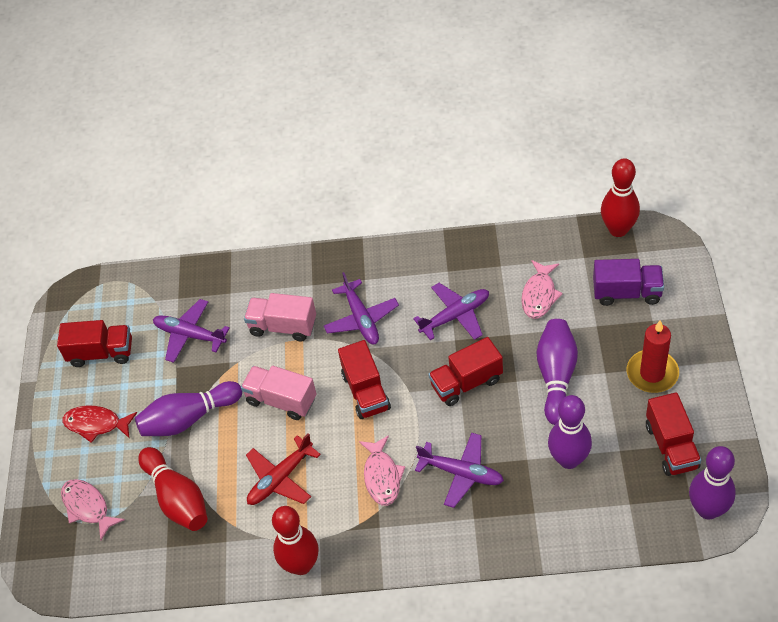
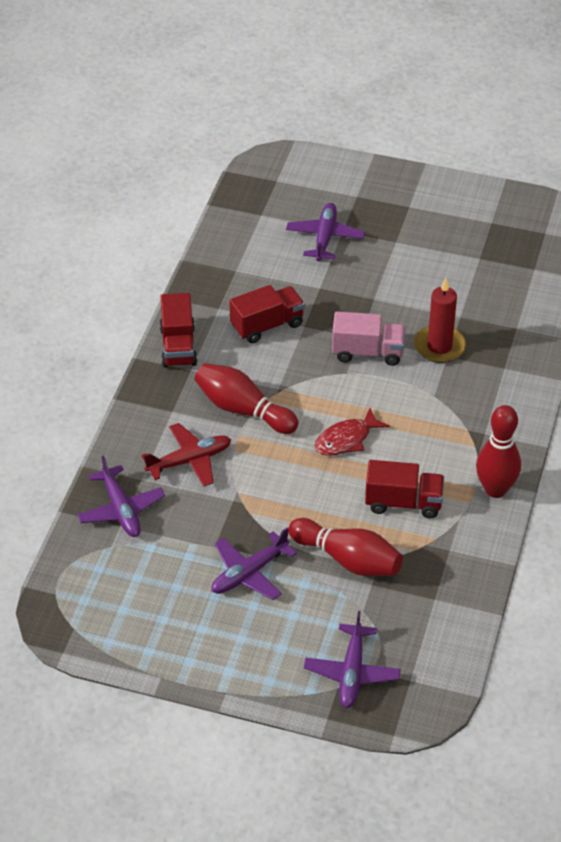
pink fish: [61,479,125,541] [359,435,405,506] [521,260,563,319] = 3 -> none = 0
pink truck: [241,366,316,420] [244,293,316,341] = 2 -> [332,311,405,366] = 1
purple bowling pin: [135,381,242,436] [537,319,578,425] [548,395,592,469] [689,446,736,520] = 4 -> none = 0
purple truck: [593,259,664,306] = 1 -> none = 0
red truck: [57,320,132,367] [338,340,391,419] [428,337,503,406] [646,392,701,476] = 4 -> [160,293,197,368] [229,285,305,343] [365,460,444,518] = 3

